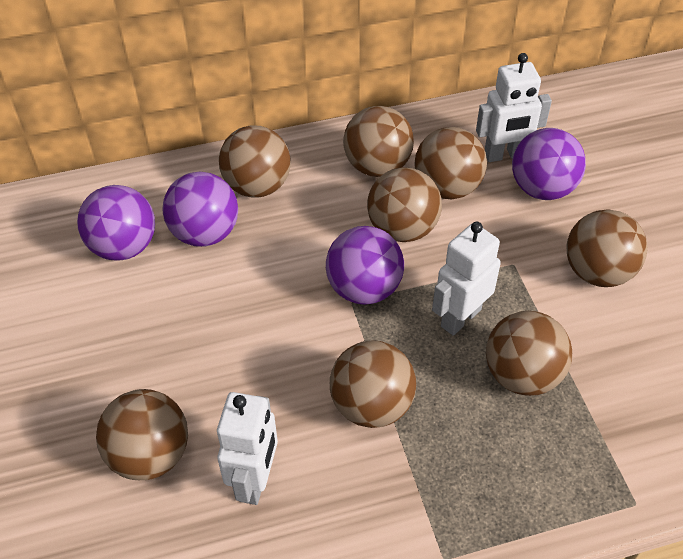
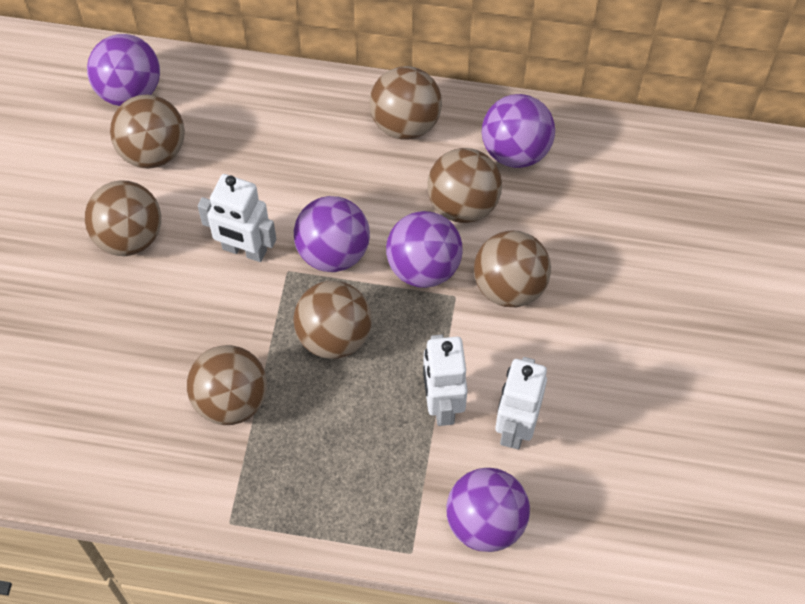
brown ball: [96,389,188,480] [219,125,291,198] [330,341,416,428] [343,106,414,177] [367,167,442,242] [414,127,487,199] [486,311,572,396] [566,209,647,287] = 8 -> [85,180,161,256] [110,94,185,169] [187,345,267,425] [293,281,372,359] [369,66,442,139] [427,148,502,223] [474,231,551,307] = 7
purple ball: [77,185,155,261] [163,172,238,247] [326,226,404,305] [512,128,586,200] = 4 -> [87,34,160,106] [294,196,370,272] [386,211,462,288] [446,468,530,552] [482,94,555,168] = 5

